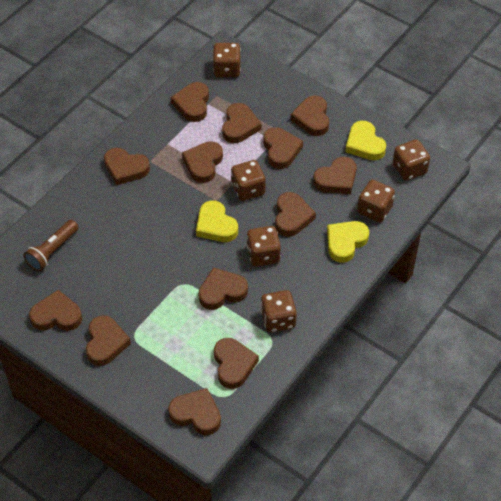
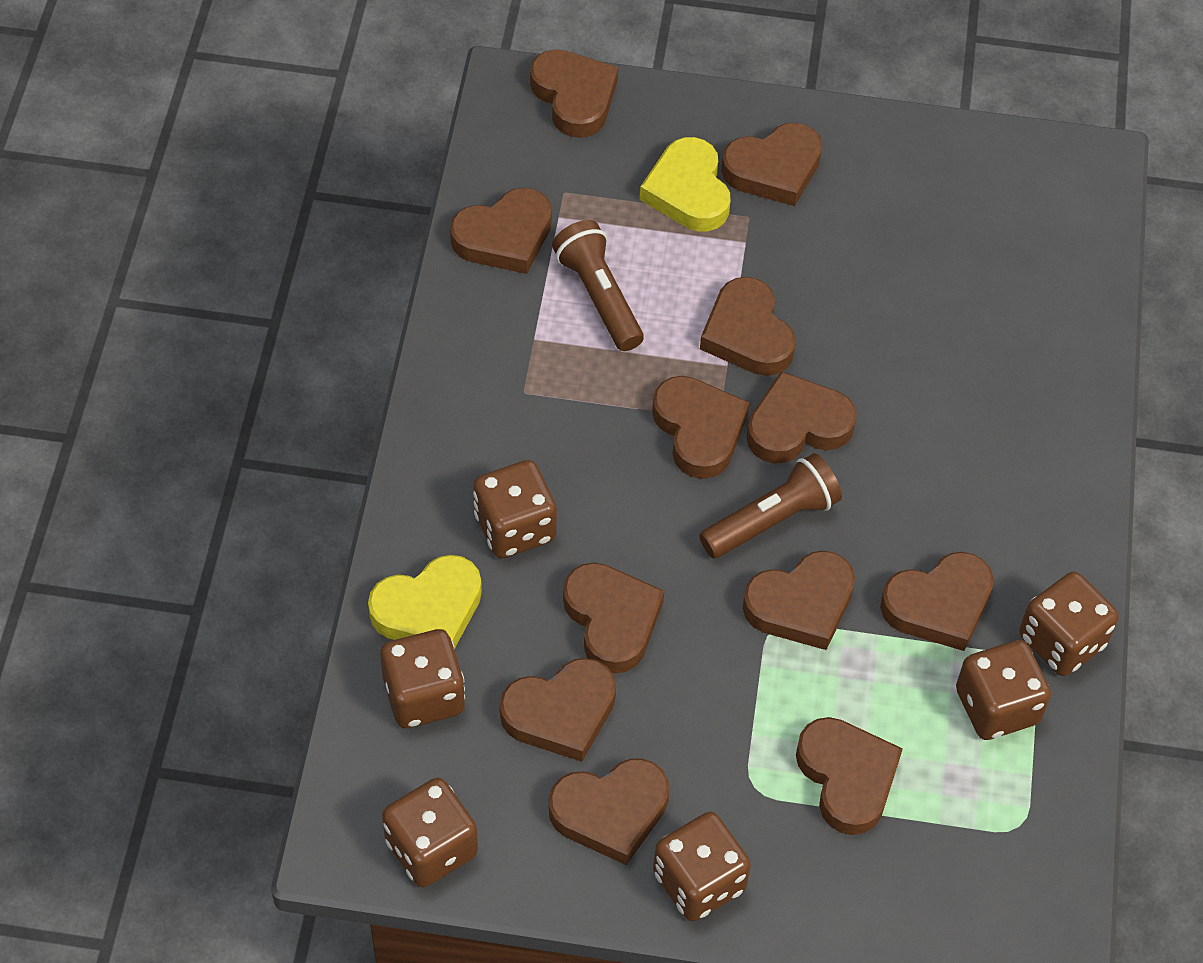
brown flashlight: [24,220,79,271] = 1 -> [552,220,644,351] [699,453,842,558] = 2
brown heart: [29,290,82,331] [86,315,131,366] [104,148,150,185] [168,388,221,435] [171,82,209,122] [182,141,223,183] [198,268,248,310] [214,338,259,389] [222,103,262,143] [263,127,303,169] [275,192,316,237] [291,96,329,136] [313,157,357,194] = 13 -> [450,188,552,274] [500,658,616,762] [530,49,618,138] [549,758,669,865] [563,562,664,674] [652,376,750,479] [700,277,796,376] [721,122,822,206] [743,551,855,650] [747,371,857,464] [796,717,903,835] [880,552,994,651] = 12
yellow heart: [196,201,238,242] [327,221,369,263] [345,121,386,160] = 3 -> [368,555,482,649] [640,137,730,231] = 2

